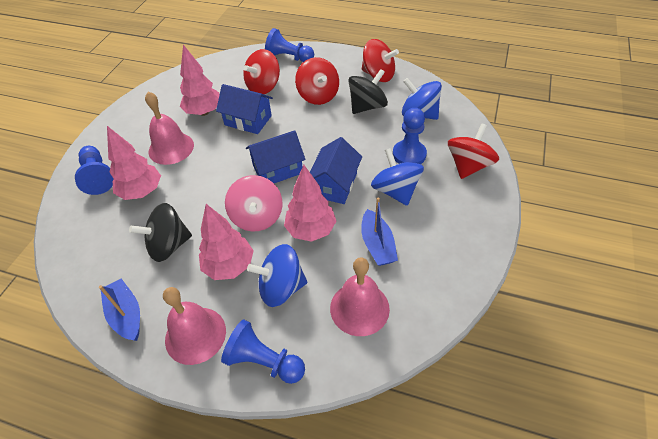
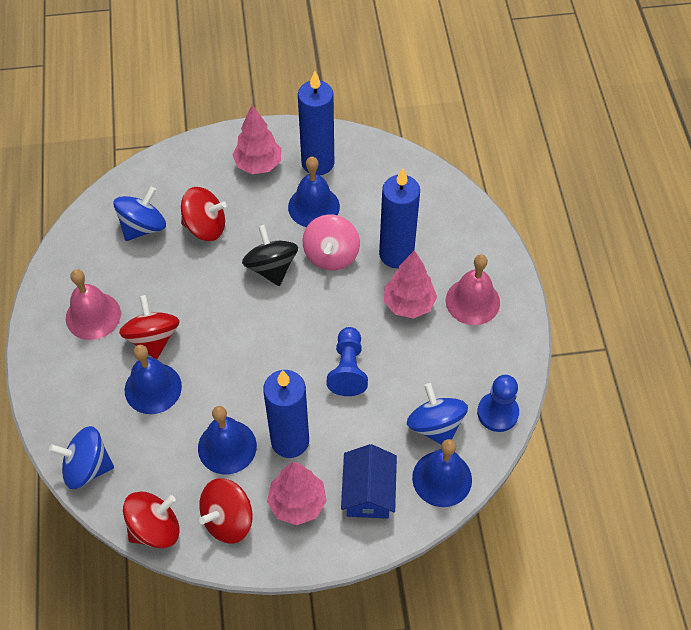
black spinning top: [129,203,192,262] [348,69,388,114] = 2 -> [242,225,298,286] = 1
blue bell: none = 0 -> [125,345,182,414] [198,406,257,475] [288,157,340,227] [412,439,472,507] = 4
blue boat: [99,279,140,341] [361,197,398,266] = 2 -> none = 0
blue candle: none = 0 -> [263,370,309,458] [298,71,334,175] [379,168,420,268] = 3
blue house: [216,84,273,134] [246,130,305,183] [310,137,362,204] = 3 -> [341,444,397,519] = 1
blue pawn: [75,146,113,195] [221,320,305,384] [265,28,314,62] [393,108,427,164] = 4 -> [326,327,368,396] [477,375,519,432] = 2
pink bell: [145,92,194,165] [163,287,226,365] [330,257,390,336] = 3 -> [66,269,121,340] [446,255,500,325] = 2
pink tree: [107,126,161,200] [180,45,220,116] [199,204,254,280] [284,165,336,242] = 4 -> [232,105,281,174] [267,462,327,525] [384,250,437,319] = 3

